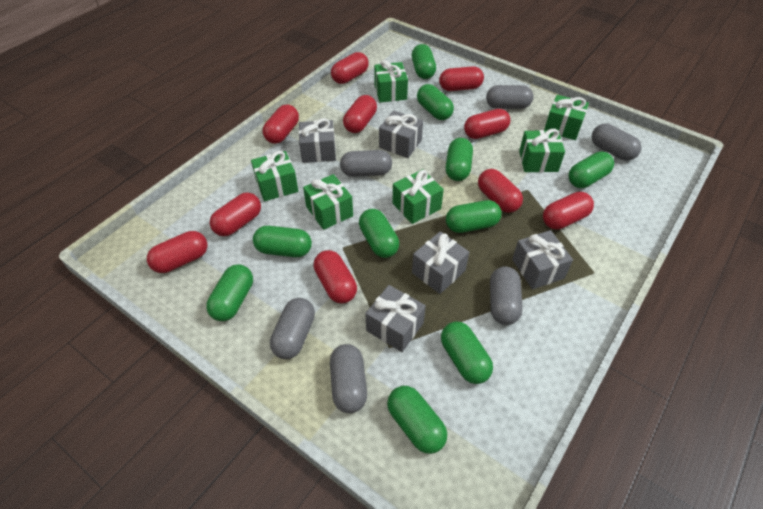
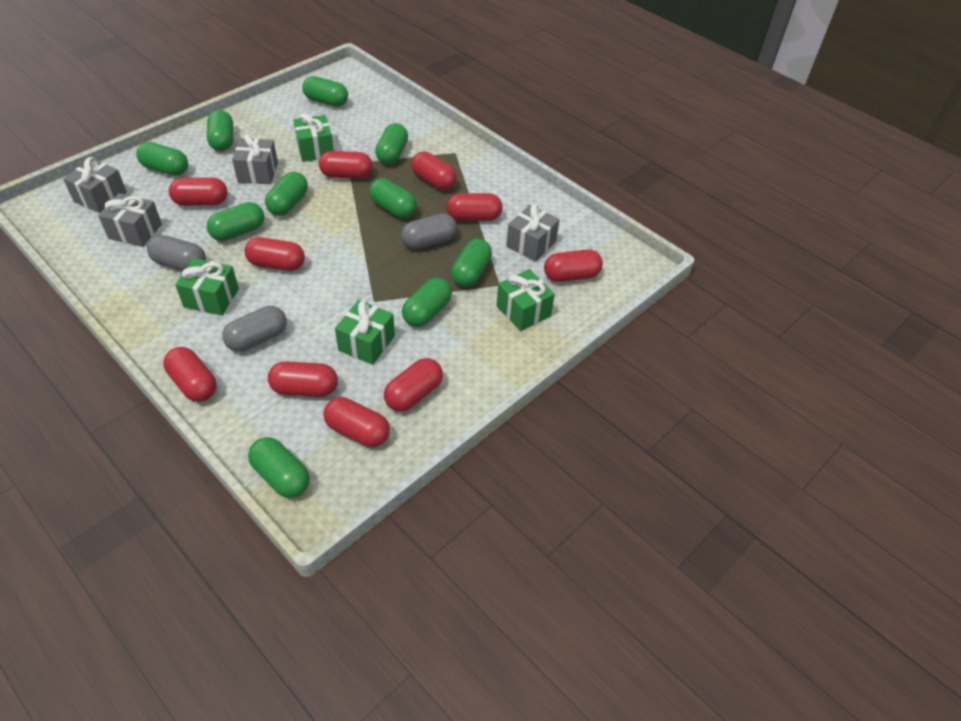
green gift: [251,151,298,201] [303,174,353,230] [374,60,408,102] [392,169,444,224] [519,129,565,172] [544,95,589,140] = 6 -> [175,258,239,315] [293,113,334,162] [335,300,395,365] [497,269,555,331] = 4
grey capsule: [270,298,315,359] [330,344,367,413] [340,150,392,177] [486,85,534,109] [490,267,523,325] [592,124,642,161] = 6 -> [147,235,206,271] [222,306,287,352] [401,213,457,249] = 3
grey gift: [299,118,336,163] [365,285,426,352] [379,110,423,158] [412,231,469,294] [512,230,573,289] = 5 -> [63,157,127,213] [98,193,162,247] [232,134,278,184] [506,204,560,262] = 4

